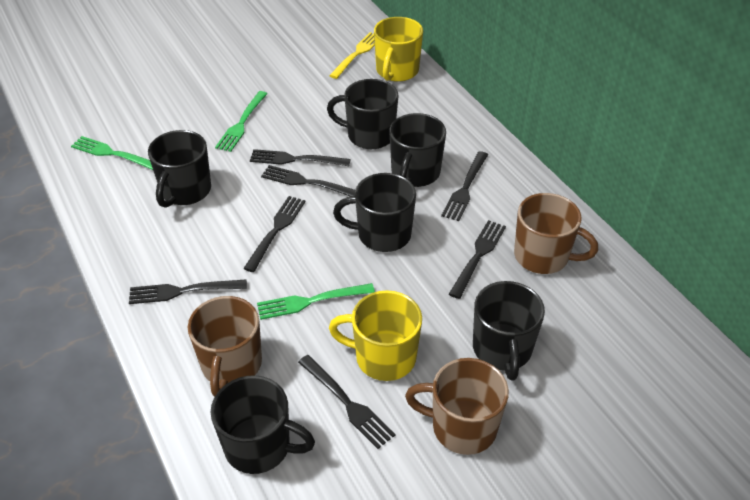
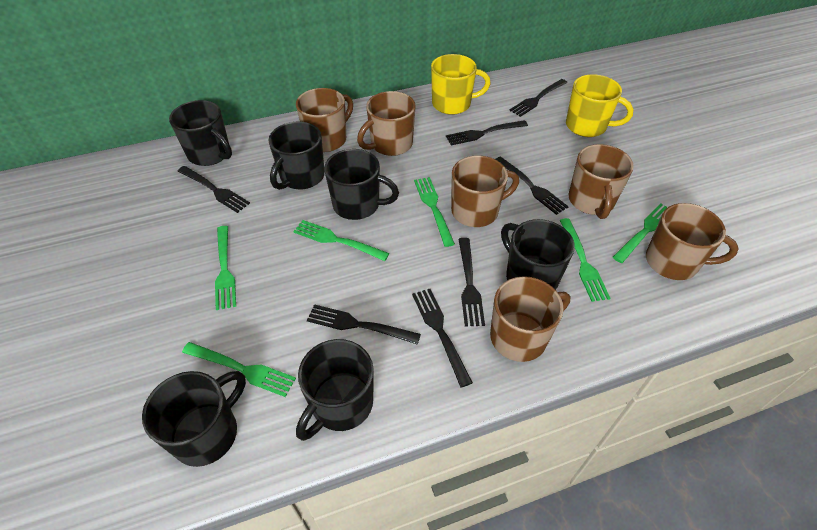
brown mug: [188,296,262,397] [405,358,509,455] [514,193,598,274] = 3 -> [296,88,353,152] [357,91,416,156] [451,155,519,227] [490,276,570,362] [569,144,634,219] [646,203,739,280] = 6
green fork: [71,136,153,170] [215,91,267,152] [257,283,375,320] = 3 -> [182,342,296,397] [215,226,236,310] [293,220,389,261] [414,177,455,247] [559,218,611,302] [613,203,667,263] = 6
yellow fork: [329,32,375,79] = 1 -> none = 0

